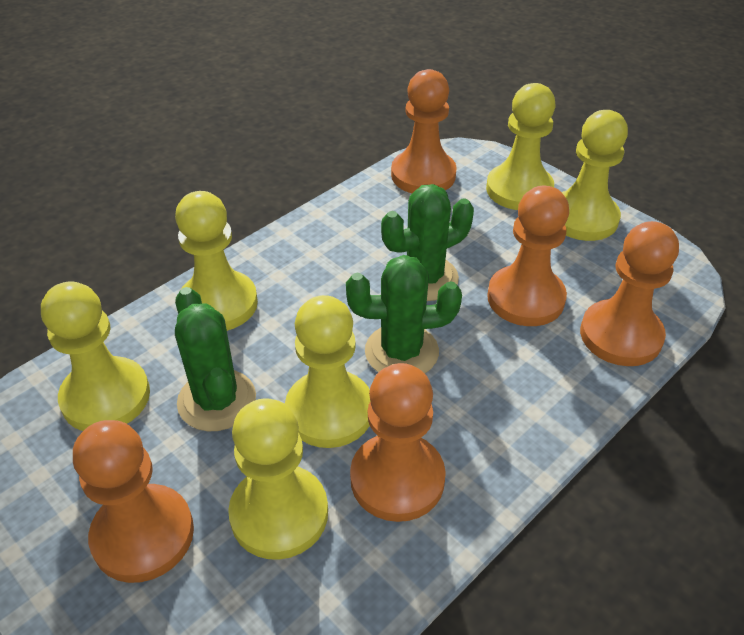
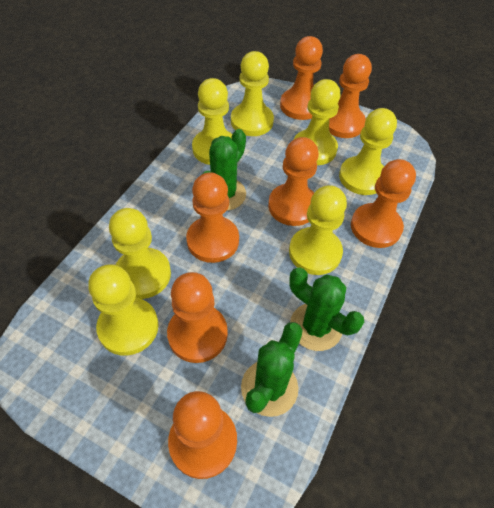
orange pawn: [73,420,194,583] [350,363,446,522] [391,69,457,193] [487,186,569,326] [580,221,679,366] = 5 -> [167,272,228,363] [168,391,237,479] [186,172,239,263] [268,137,319,226] [280,36,323,120] [329,54,372,138] [351,159,416,248] = 7
yellow pawn: [41,281,150,431] [175,191,258,331] [228,398,328,560] [285,295,370,448] [486,83,555,210] [562,110,628,241] = 6 -> [88,264,159,356] [109,208,171,299] [192,78,232,165] [231,51,274,136] [289,185,347,275] [294,79,341,165] [339,108,397,195] = 7

